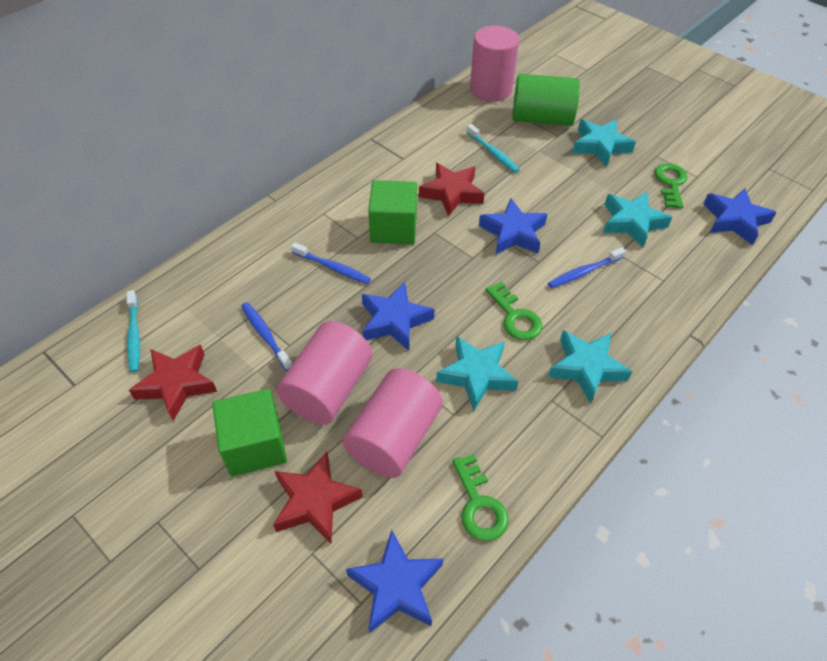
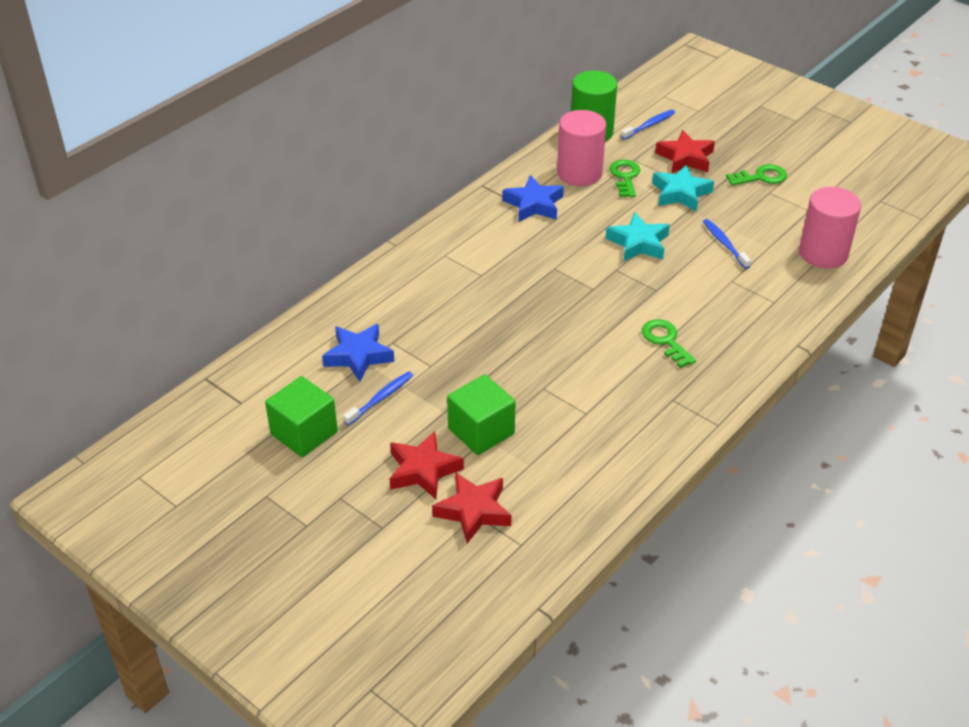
blue star: [346,530,443,633] [362,282,435,351] [479,198,547,254] [703,188,777,245] = 4 -> [322,324,394,382] [502,175,564,222] = 2
pink cylinder: [276,321,372,425] [343,368,443,478] [470,26,519,102] = 3 -> [557,110,606,186] [799,187,861,268] = 2
turquoise star: [436,336,518,411] [548,330,632,404] [572,119,636,167] [603,192,672,248] = 4 -> [606,212,670,262] [652,164,714,212] = 2
turquoise toothbrush: [127,290,140,373] [467,124,520,173] = 2 -> none = 0

